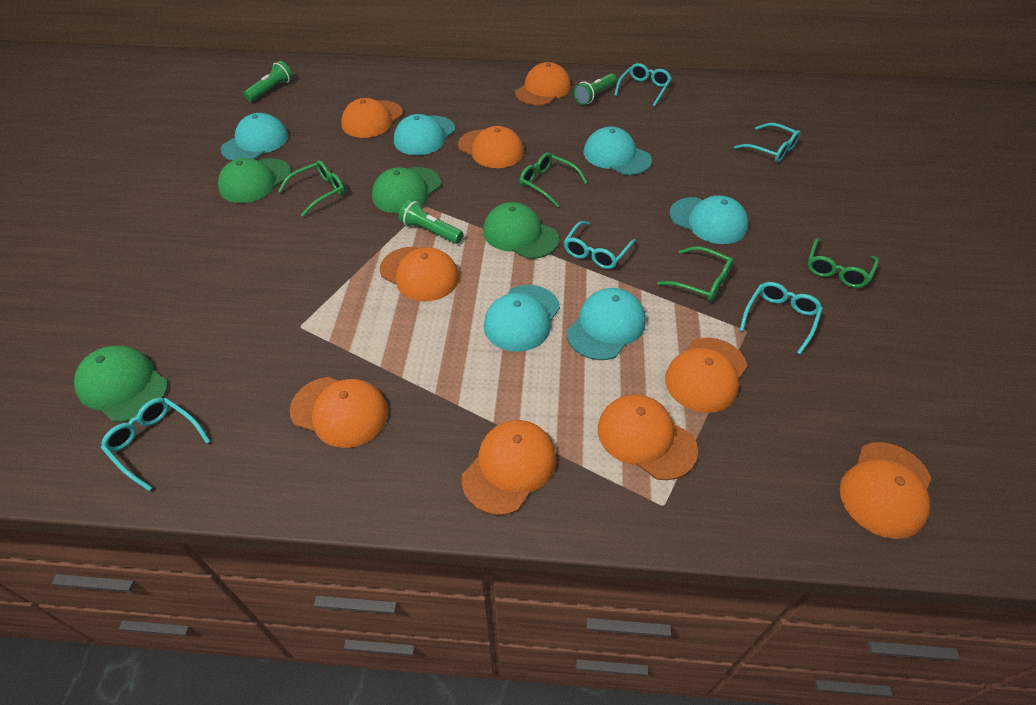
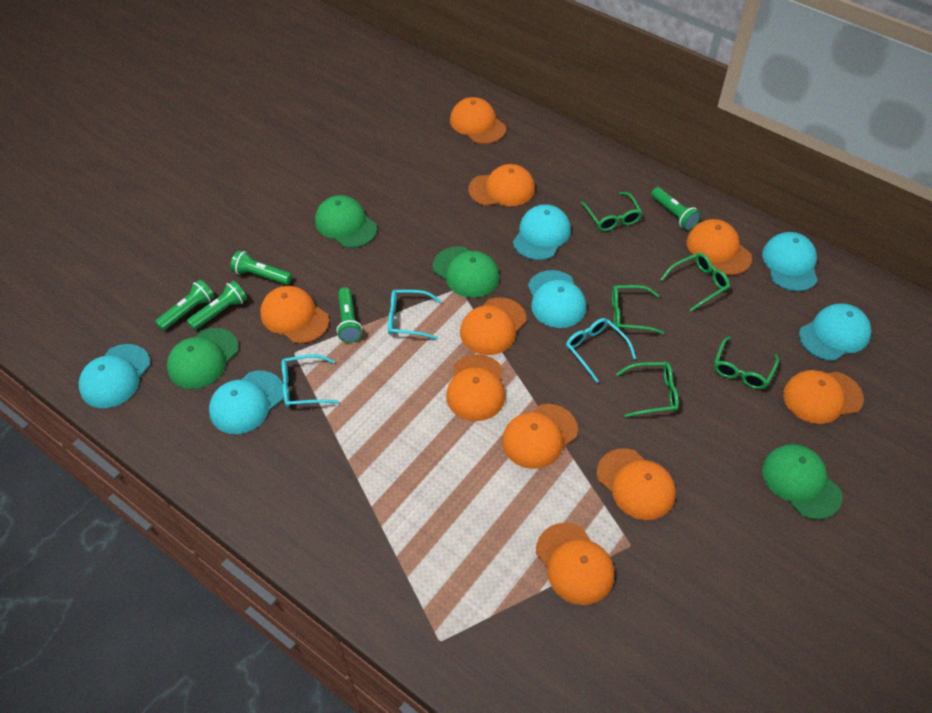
green flashlight: [244,61,293,102] [399,200,463,244] [574,73,617,105] = 3 -> [155,280,215,331] [187,281,247,330] [230,250,292,285] [337,287,362,343] [651,187,701,230] = 5
green glasses: [278,160,345,217] [520,153,588,208] [657,246,734,301] [807,238,879,288] = 4 -> [581,192,642,231] [612,285,664,334] [616,362,679,418] [660,253,730,311] [714,336,779,389] = 5
orange cap: [290,377,389,448] [341,98,403,138] [380,247,459,301] [458,126,524,168] [462,420,557,515] [515,62,571,106] [598,394,698,480] [665,337,747,413] [840,442,931,539] = 9 -> [260,286,329,344] [446,354,505,421] [450,97,506,144] [460,297,526,355] [468,164,535,206] [502,404,578,469] [536,523,614,605] [597,448,676,520] [687,219,752,275] [783,370,864,424] = 10
turquoise glasses: [101,398,210,491] [564,221,636,269] [614,63,672,107] [734,123,801,162] [739,282,823,355] = 5 -> [282,354,339,407] [388,290,441,340] [566,318,636,383] = 3

